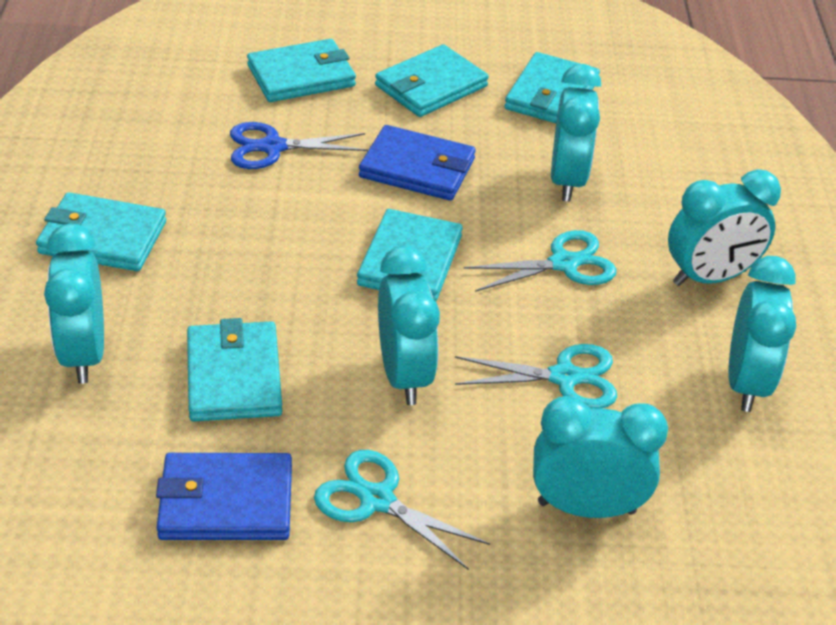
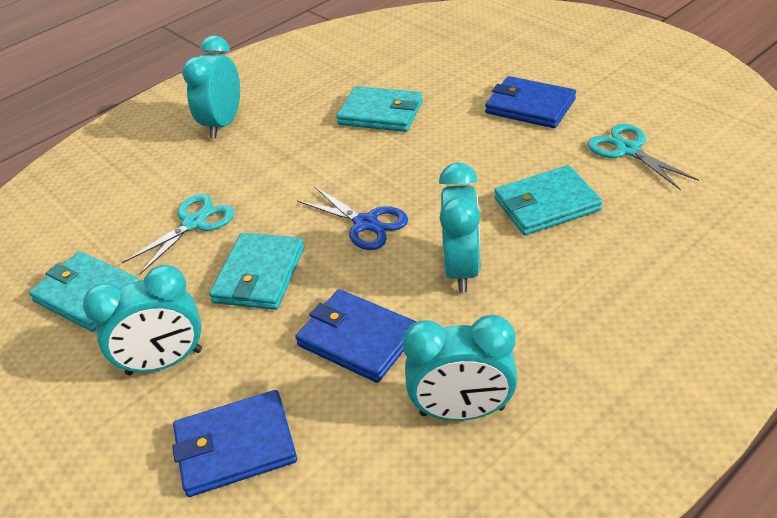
blue wallet: [156,453,292,540] [359,125,476,201] = 2 -> [172,390,297,497] [295,289,417,383] [485,76,576,128] = 3
turquoise clock: [44,223,104,384] [378,246,440,405] [533,396,668,518] [551,64,601,202] [668,169,781,286] [728,256,796,412] = 6 -> [83,265,202,375] [182,35,240,138] [402,315,518,421] [439,162,481,293] = 4
turquoise scissors: [314,450,490,570] [455,344,617,409] [464,230,617,292] = 3 -> [122,194,235,274] [588,124,699,190] = 2
turquoise wallet: [36,192,166,271] [187,318,282,421] [247,39,356,102] [357,209,463,301] [375,44,489,117] [504,52,600,123] = 6 -> [29,251,140,332] [209,233,304,310] [336,86,423,132] [494,165,603,235] = 4

